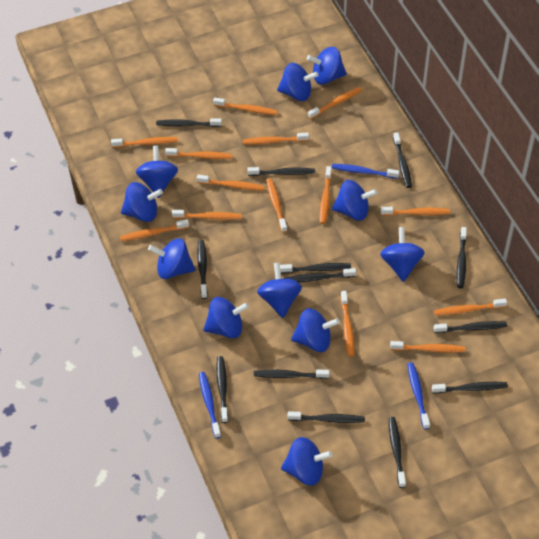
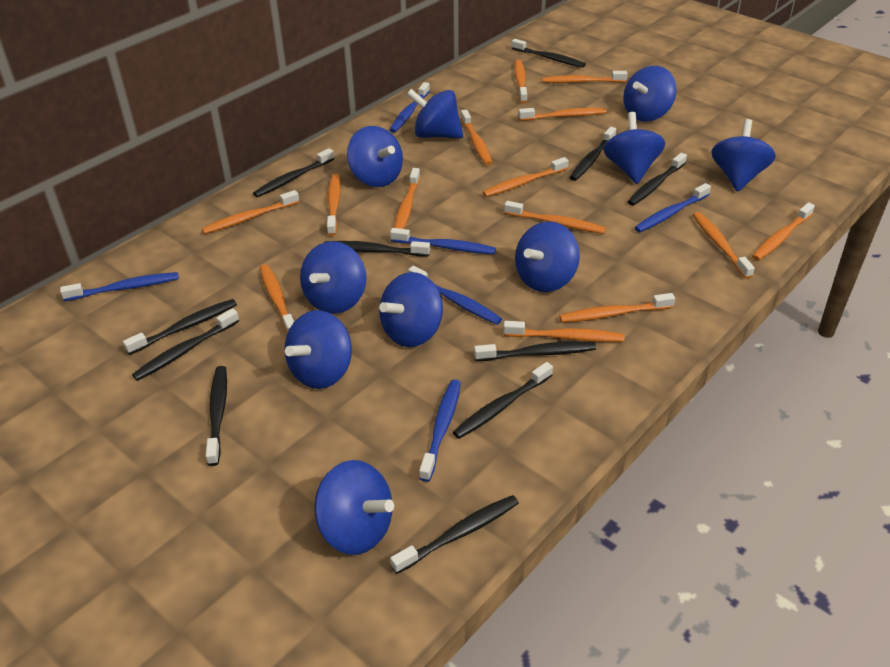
black toothbrush: [156,118,222,127] [198,240,208,299] [216,356,228,423] [247,167,315,176] [254,370,329,379] [280,263,351,273] [285,268,356,282] [288,412,365,423] [389,417,406,488] [393,132,412,188] [432,382,508,393] [434,321,507,333] [457,227,467,288] = 13 -> [123,299,237,355] [132,308,239,381] [206,366,227,466] [253,148,334,197] [325,241,430,257] [390,495,519,574] [453,362,553,439] [474,341,596,361] [512,39,586,68] [569,127,616,181] [627,153,687,206] = 11
blue spinning top: [121,182,163,222] [136,146,178,198] [148,238,195,279] [203,297,249,338] [257,262,302,318] [277,63,318,101] [281,437,333,486] [291,308,340,352] [307,47,347,85] [332,180,377,221] [380,227,425,282] = 11 -> [285,310,352,389] [300,241,366,314] [314,460,394,555] [347,126,403,187] [379,272,443,347] [406,89,463,138] [515,222,580,292] [604,112,665,184] [623,66,677,122] [712,119,776,192] = 10
blue toothbrush: [199,372,221,438] [332,164,399,179] [407,362,430,429] = 3 -> [60,272,179,301] [389,82,430,133] [390,228,496,254] [408,266,502,325] [419,379,461,482] [634,183,711,232] = 6

